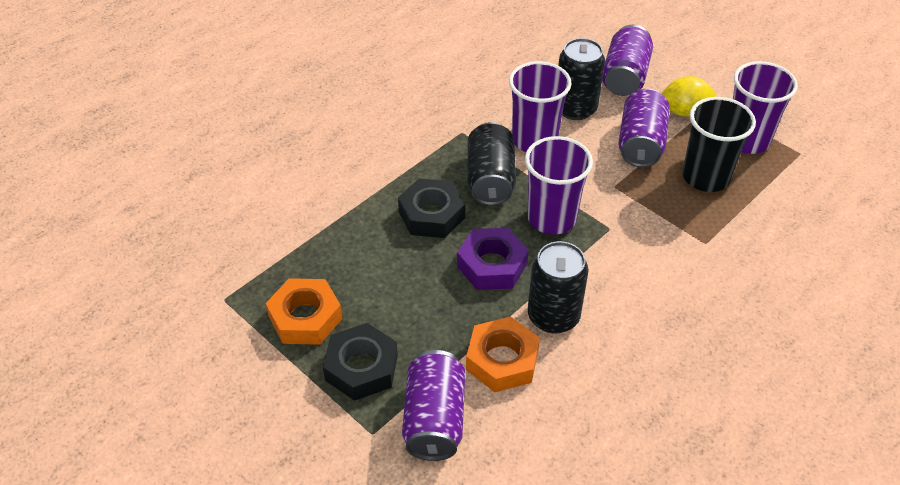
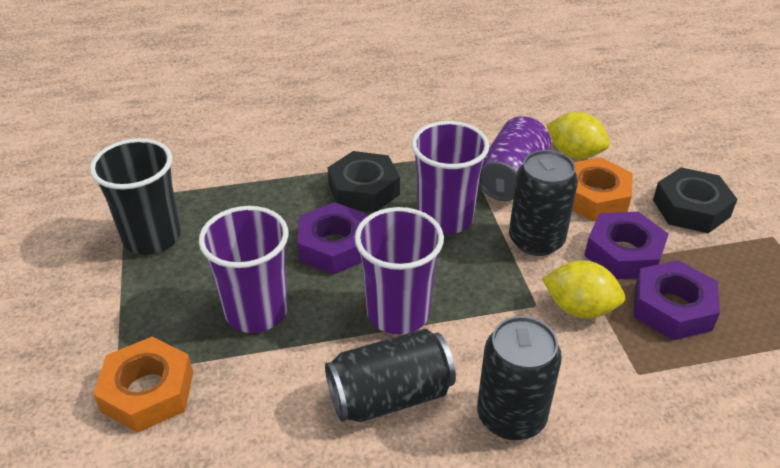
purple can: [402,350,465,461] [602,25,653,96] [618,89,670,167] = 3 -> [479,116,551,201] = 1
purple nut: [457,228,529,290] = 1 -> [297,202,368,275] [584,212,669,279] [634,260,720,340] = 3
yellow lemon: [661,76,716,117] = 1 -> [542,260,625,318] [546,112,610,159] = 2

